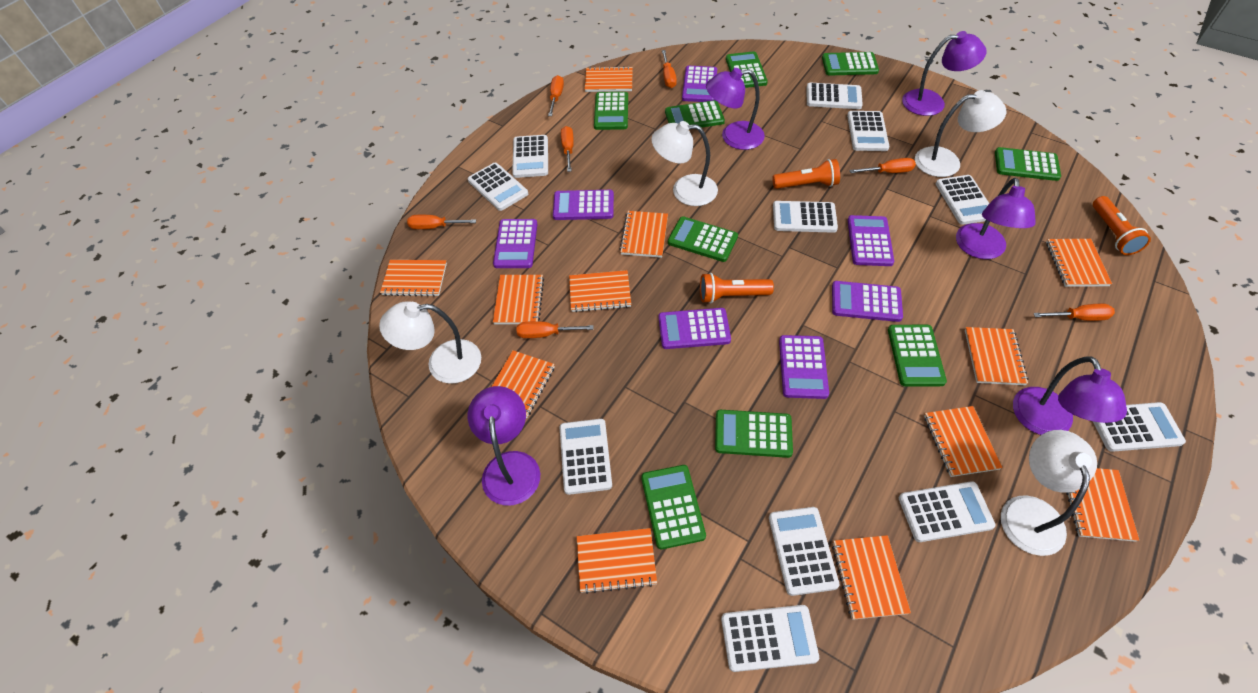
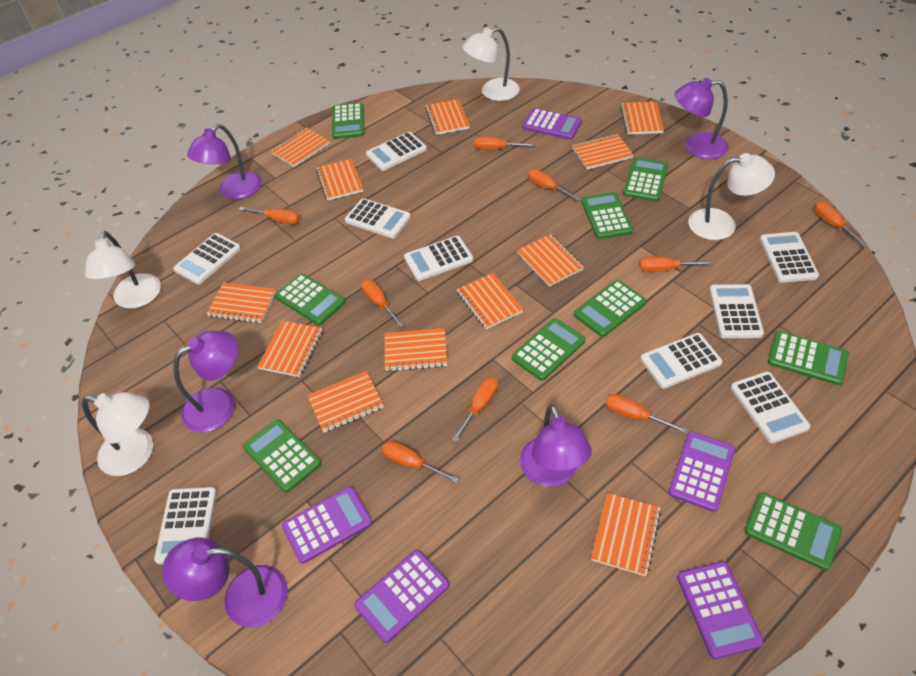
orange flashlight: [700,273,774,303] [773,159,840,189] [1093,196,1151,255] = 3 -> none = 0
orange screwdriver: [407,215,476,229] [517,321,594,338] [548,75,564,116] [561,126,574,172] [662,50,677,88] [849,158,916,173] [1033,304,1115,321] = 7 -> [239,207,300,224] [361,279,404,327] [382,441,459,483] [452,377,498,442] [474,137,535,149] [528,169,581,202] [606,394,688,434] [639,257,713,272] [814,201,868,248] = 9
purple calculator: [493,219,537,268] [553,190,614,220] [659,308,731,349] [682,66,717,102] [779,335,829,399] [832,281,903,322] [848,215,894,266] = 7 -> [282,486,372,564] [355,550,449,643] [523,108,582,140] [668,431,735,512] [677,561,764,659] = 5
white calculator: [468,163,528,211] [512,135,548,178] [560,419,612,495] [721,605,819,672] [769,507,839,596] [773,201,838,233] [807,83,863,109] [847,111,889,151] [899,481,995,542] [936,175,989,225] [1093,402,1186,452] = 11 -> [154,487,217,564] [173,233,241,284] [345,198,411,238] [366,132,427,171] [404,236,473,281] [640,333,723,389] [709,284,764,338] [731,371,811,443] [760,232,819,283] = 9

